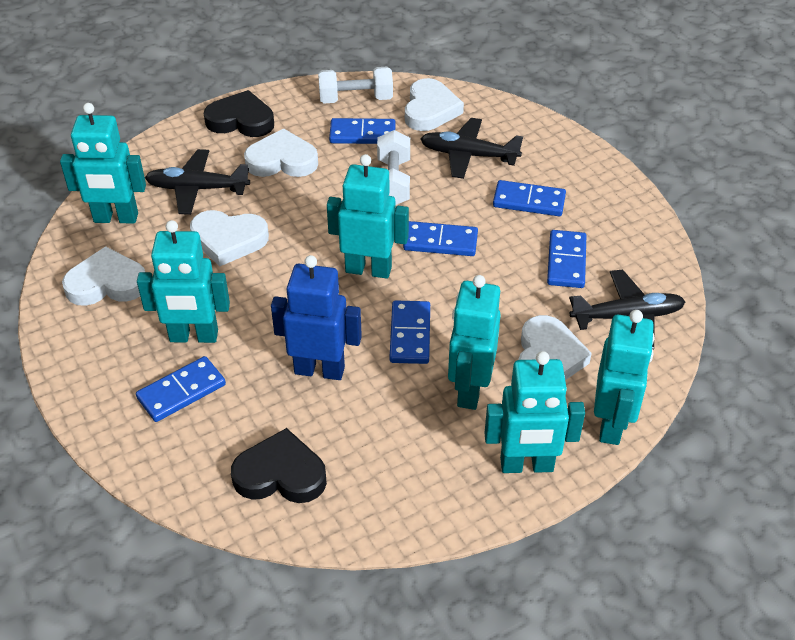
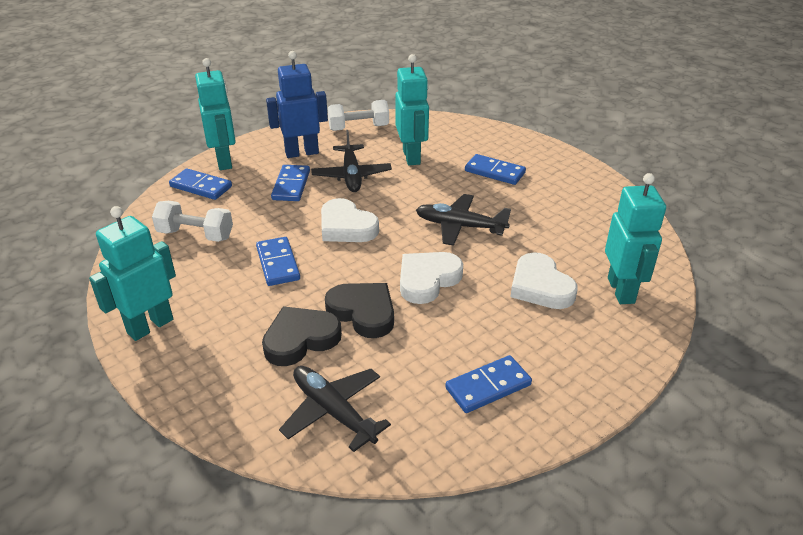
blue domino: [136,356,226,422] [329,118,396,144] [390,301,430,364] [403,221,478,256] [493,180,566,216] [547,230,586,288] = 6 -> [169,168,232,200] [256,237,300,286] [271,165,310,201] [445,355,532,413] [465,154,526,185] = 5
turquoise robot: [60,103,146,223] [137,220,230,343] [327,154,409,279] [448,275,501,410] [484,351,585,473] [594,310,655,445] = 6 -> [89,206,176,341] [195,58,236,170] [395,54,429,165] [605,173,666,304] = 4
white heart: [62,246,145,306] [190,210,269,266] [244,129,318,177] [405,78,464,131] [518,315,592,380] = 5 -> [321,198,379,242] [400,252,463,304] [511,252,578,309] = 3

